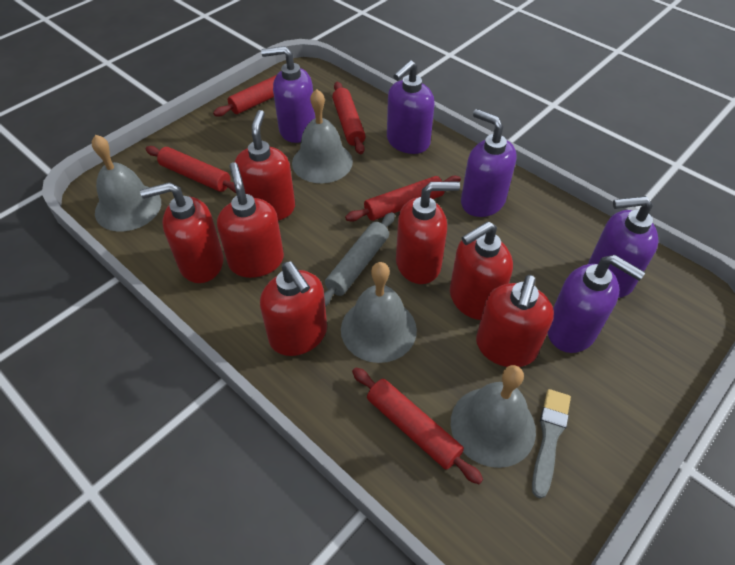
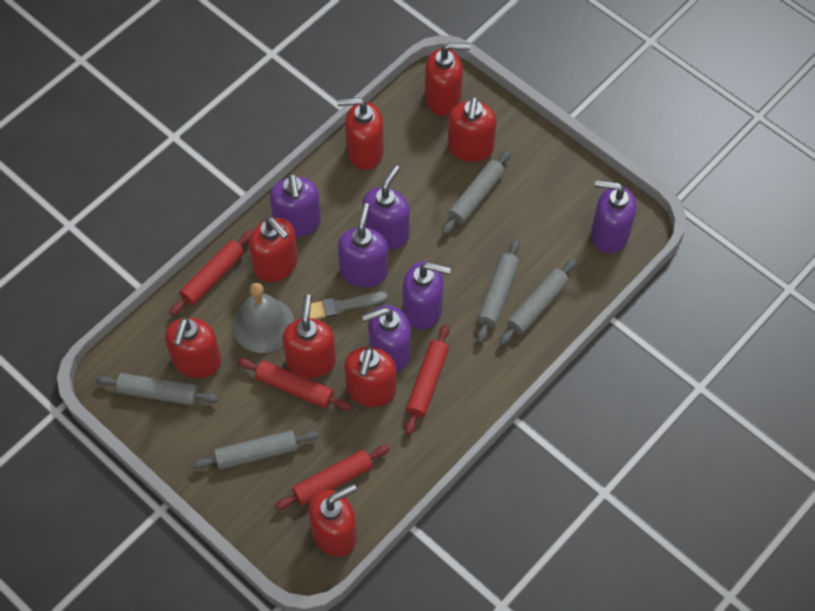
grey bell: [92,135,161,231] [292,89,353,183] [341,262,417,363] [451,365,536,468] = 4 -> [232,283,294,353] = 1
grey rolling pin: [324,212,395,307] = 1 -> [96,373,219,405] [193,430,319,470] [442,150,511,235] [477,239,520,343] [499,259,577,345] = 5
purple soap dispenser: [261,46,315,143] [387,60,434,154] [461,109,517,217] [548,255,645,353] [588,196,658,298] = 5 -> [270,173,321,237] [338,203,388,288] [362,165,410,249] [362,305,411,372] [403,262,451,330] [591,180,637,254] = 6
red rolling pin: [145,146,236,193] [213,70,306,117] [332,82,366,154] [345,176,461,222] [352,368,483,484] = 5 -> [169,230,252,316] [238,358,352,410] [275,445,390,510] [405,324,450,435] = 4
red soap dispenser: [140,182,223,283] [217,162,284,278] [234,110,295,221] [260,261,327,356] [396,182,460,284] [450,221,513,320] [476,275,554,367] = 7 -> [165,318,222,378] [249,217,298,282] [282,294,336,378] [308,484,357,557] [337,98,384,170] [344,347,397,407] [425,42,470,116] [448,96,497,162] = 8

